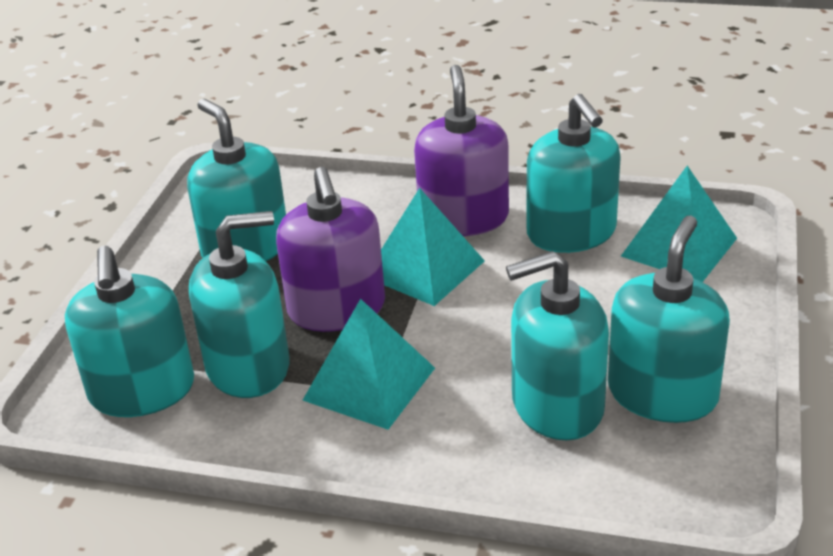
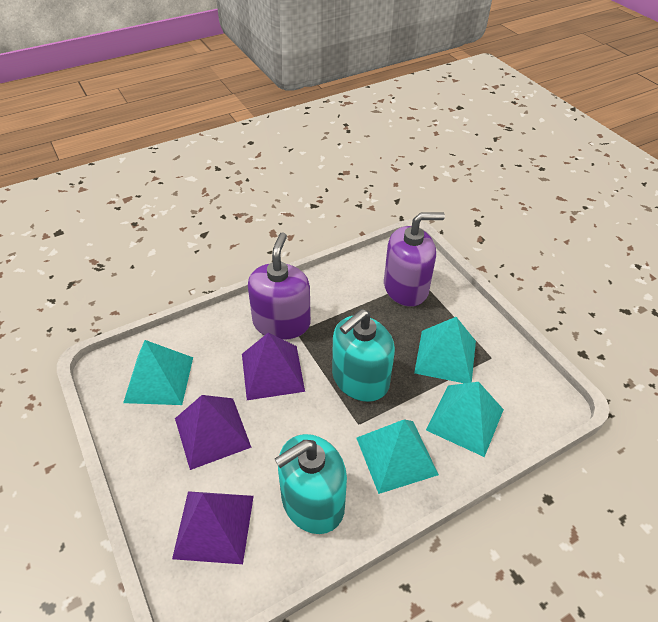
purple pyramid: none = 0 -> [172,491,254,564] [175,395,251,470] [242,332,305,400] = 3
turquoise pyramid: [303,299,435,430] [381,188,485,306] [621,166,737,282] = 3 -> [123,340,193,405] [357,419,439,494] [414,317,476,383] [426,382,504,457] = 4
turquoise soap dispenser: [65,246,194,417] [187,99,286,261] [189,211,290,398] [506,251,609,440] [527,94,621,253] [608,216,730,423] = 6 -> [275,434,347,534] [332,309,395,402] = 2

